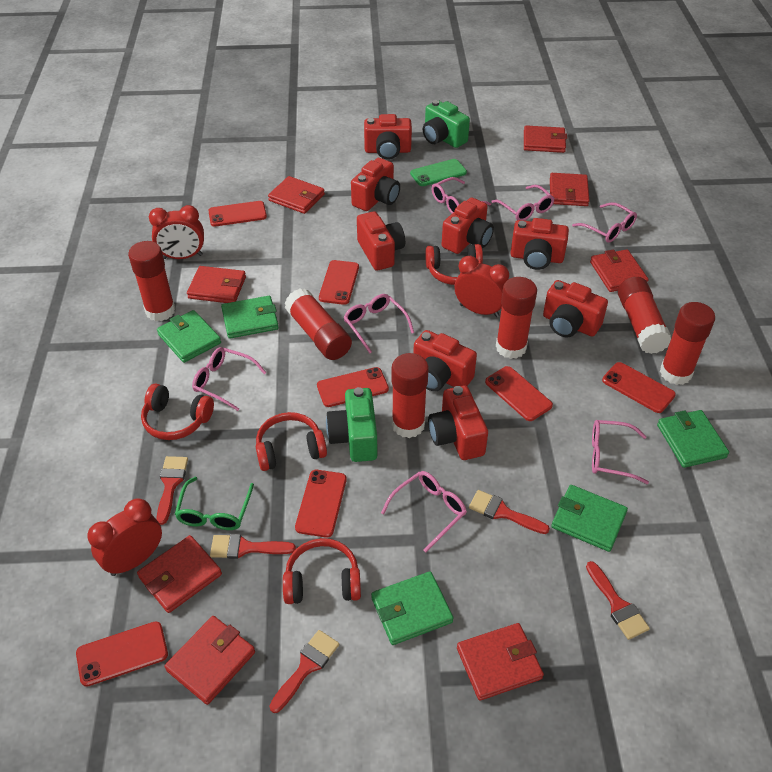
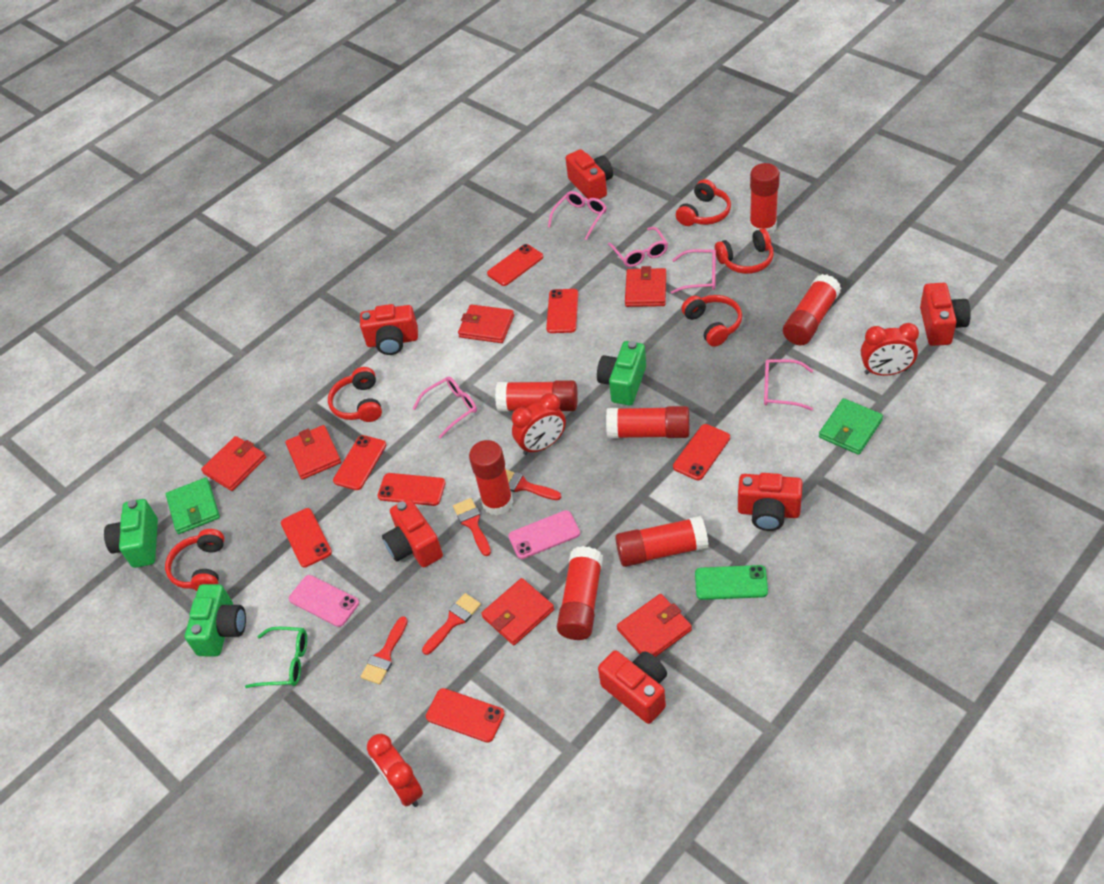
green camera: [326,387,378,462] [423,100,470,148] = 2 -> [104,499,158,568] [185,584,246,656] [597,341,646,405] = 3
green wallet: [157,310,221,363] [221,296,279,339] [371,571,453,645] [551,485,628,552] [657,410,729,468] = 5 -> [166,477,220,534] [819,398,883,455] = 2
pink glasses: [192,347,266,411] [343,294,414,354] [381,471,467,552] [432,177,491,213] [491,185,555,221] [572,202,637,243] [592,420,649,484] = 7 -> [413,377,477,439] [548,191,607,240] [608,227,668,267] [671,249,716,294] [764,359,813,411] = 5
pink phone: none = 0 -> [289,575,359,627] [508,510,580,559] = 2
red brush: [157,456,188,525] [210,534,296,559] [269,630,339,713] [469,490,550,534] [586,561,650,640] = 5 -> [361,616,408,685] [422,593,481,655] [453,498,491,556] [505,469,561,500] = 4
red camera: [351,158,400,211] [357,211,405,271] [364,114,412,160] [413,330,477,392] [428,386,488,460] [442,197,494,254] [511,218,569,270] [543,280,608,337] = 8 -> [360,304,418,355] [382,499,443,567] [566,149,613,199] [598,650,667,724] [738,473,803,531] [920,283,971,346] = 6
red glue stick: [128,241,176,321] [285,288,352,360] [392,353,429,438] [496,277,537,359] [618,277,671,354] [660,302,715,385] = 6 -> [469,440,513,515] [495,380,578,411] [557,546,603,640] [606,406,689,438] [615,516,708,567] [750,163,780,235] [783,274,841,345] = 7
red headphones: [141,383,214,440] [256,412,327,471] [283,538,361,604] [425,244,483,285] = 4 -> [165,529,224,591] [328,367,382,422] [676,179,731,226] [681,295,742,347] [715,228,774,274] = 5
red wallet: [137,535,222,613] [164,616,255,705] [187,266,246,303] [268,176,325,214] [457,623,544,701] [524,125,567,153] [550,173,589,206] [590,249,649,292] = 8 -> [201,436,266,491] [285,425,341,480] [458,304,514,343] [481,578,554,645] [617,594,692,657] [625,266,666,307] = 6

